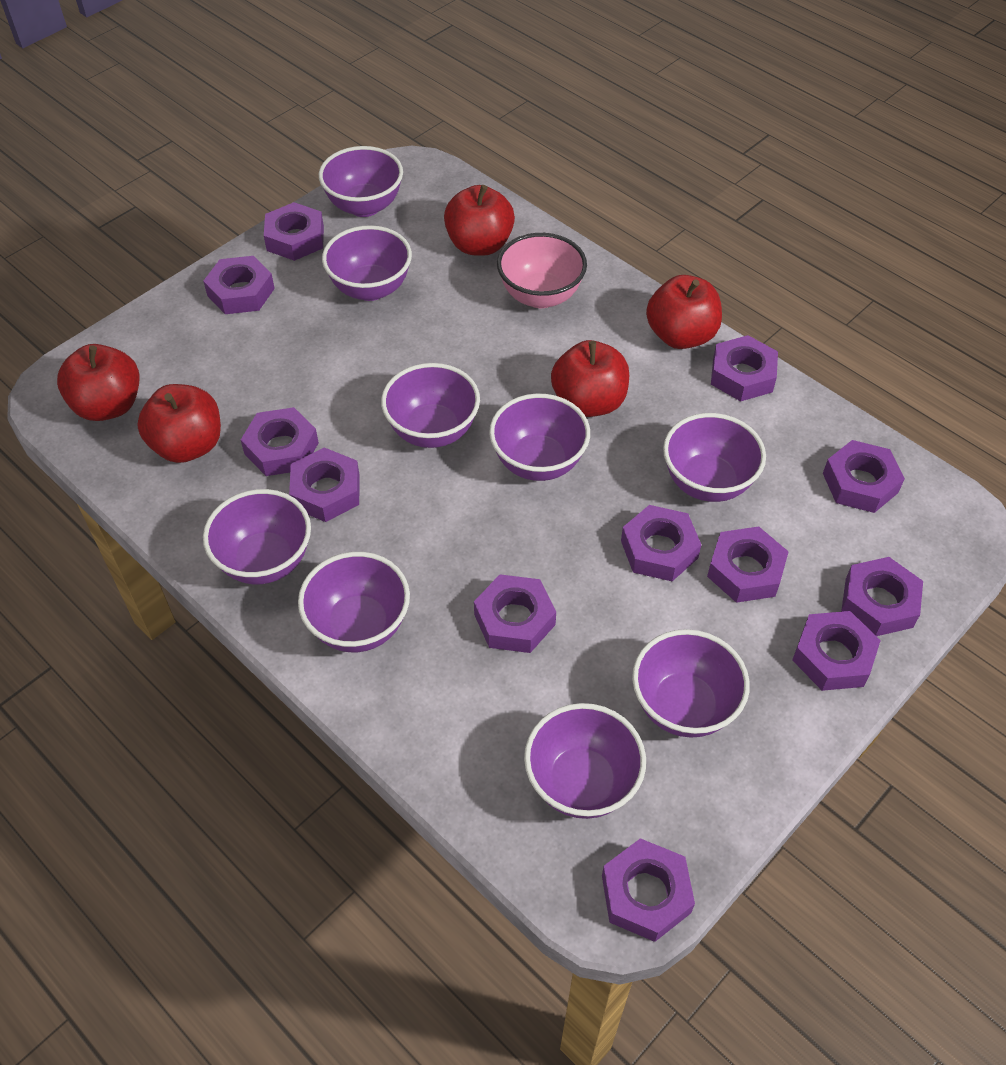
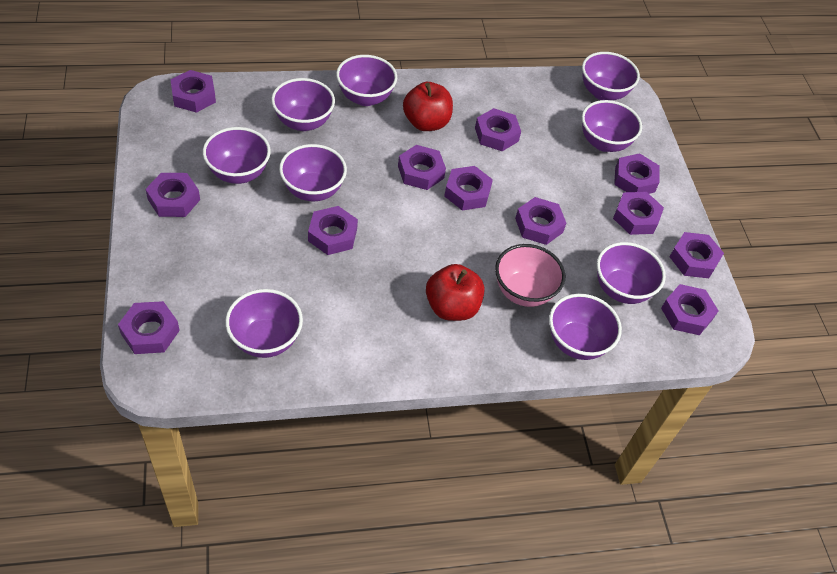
red apple: [57,344,139,421] [137,384,221,463] [444,185,515,256] [551,340,629,417] [646,275,722,349] = 5 -> [403,82,453,131] [426,264,485,321] = 2

